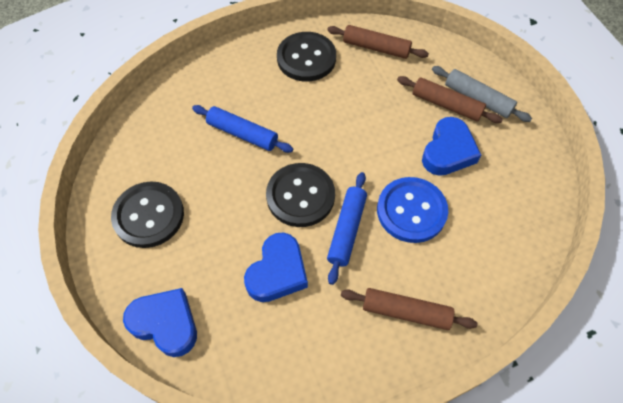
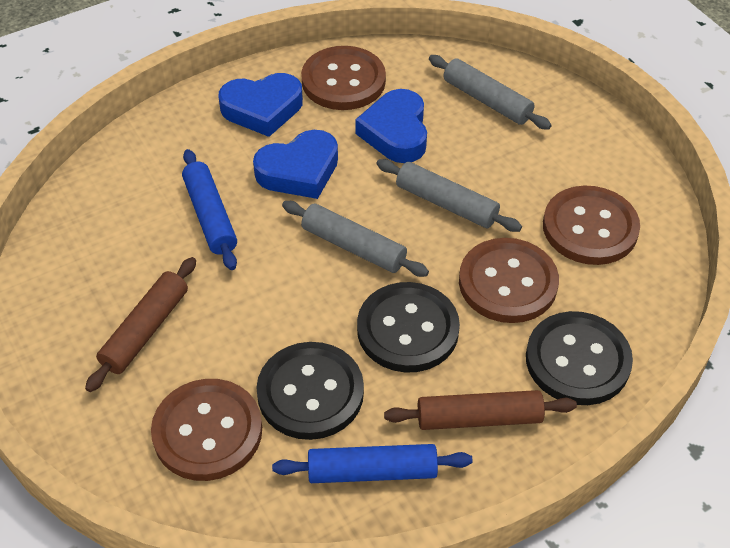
blue button: [377,177,448,243] = 1 -> none = 0
brown button: none = 0 -> [151,379,262,481] [301,46,386,110] [459,238,559,323] [543,185,640,265] = 4
brown rolling pin: [327,25,429,59] [341,288,478,330] [397,76,503,123] = 3 -> [85,257,196,392] [384,390,577,430] = 2
grey rolling pin: [432,66,532,122] = 1 -> [282,201,429,277] [376,159,522,232] [429,55,552,130] = 3

